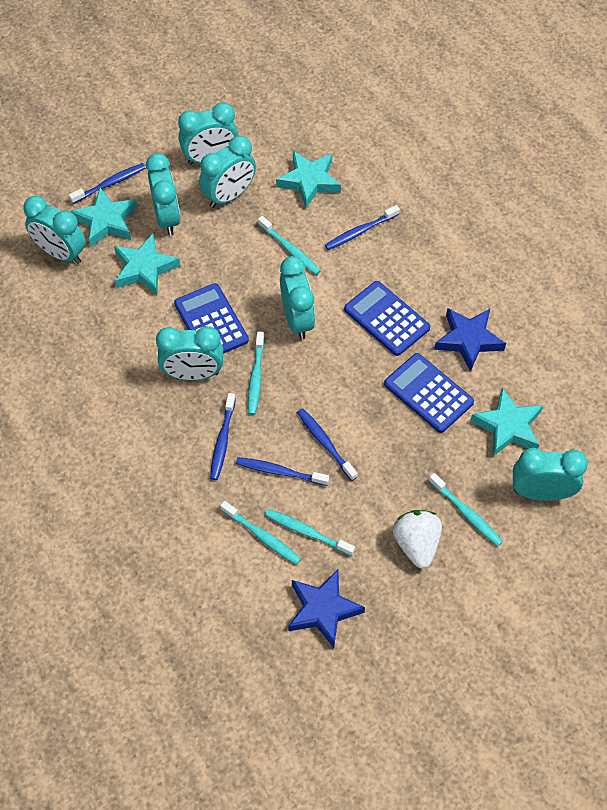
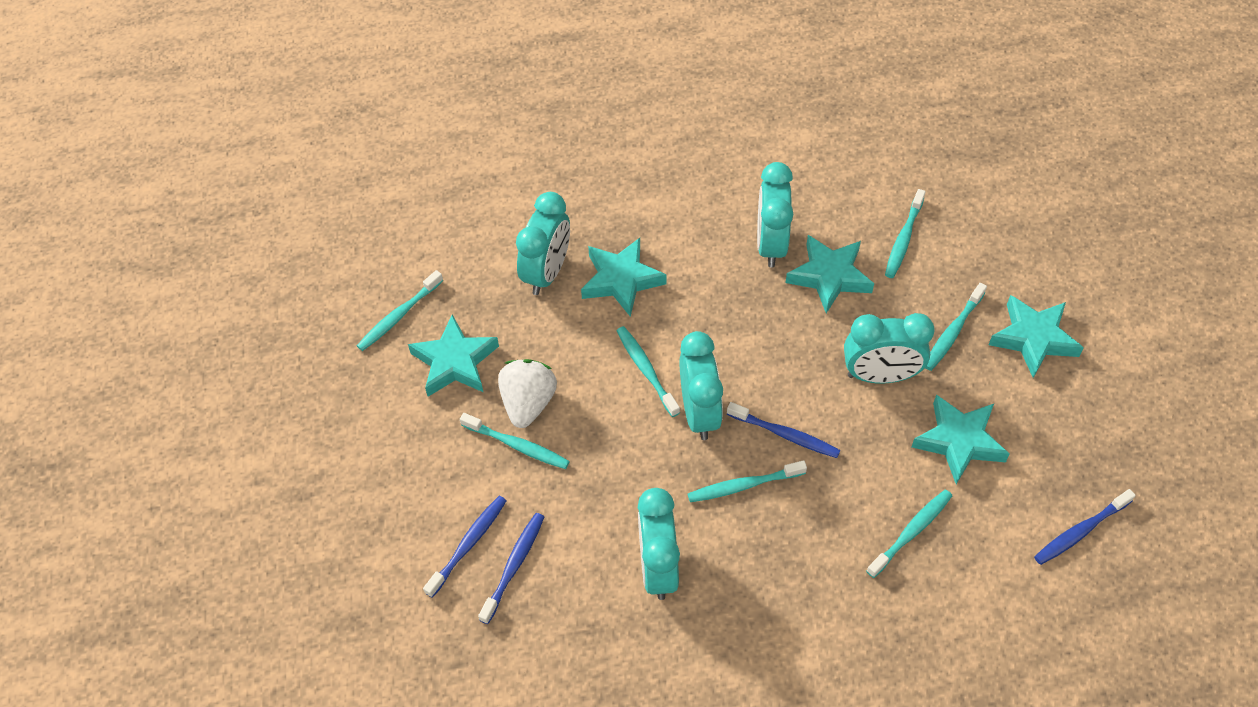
blue calculator: [174,283,249,354] [344,281,430,356] [384,353,474,433] = 3 -> none = 0
blue star: [288,569,365,648] [434,308,506,372] = 2 -> none = 0
blue toothbrush: [69,163,146,204] [210,393,236,480] [236,457,329,486] [297,408,358,481] [325,205,400,250] = 5 -> [423,496,507,598] [478,513,544,624] [727,402,840,458] [1034,489,1136,565] = 4
turquoise clock: [23,196,86,264] [146,153,180,235] [156,326,223,381] [178,102,238,165] [199,136,256,208] [280,256,315,339] [513,448,588,501] = 7 -> [516,192,570,295] [638,488,680,600] [680,331,723,440] [757,162,793,268] [844,313,934,384] = 5
turquoise star: [71,188,138,247] [114,234,180,295] [276,151,341,208] [470,388,543,456] = 4 -> [408,314,499,397] [581,238,667,317] [786,235,874,313] [912,394,1010,484] [988,295,1084,378] = 5
turquoise toothbrush: [220,501,301,565] [248,331,264,415] [258,216,320,275] [265,509,355,556] [429,473,503,546] = 5 -> [357,270,443,351] [460,413,570,469] [616,326,680,417] [688,460,807,502] [866,489,952,578] [885,189,926,278] [925,283,987,371] = 7

